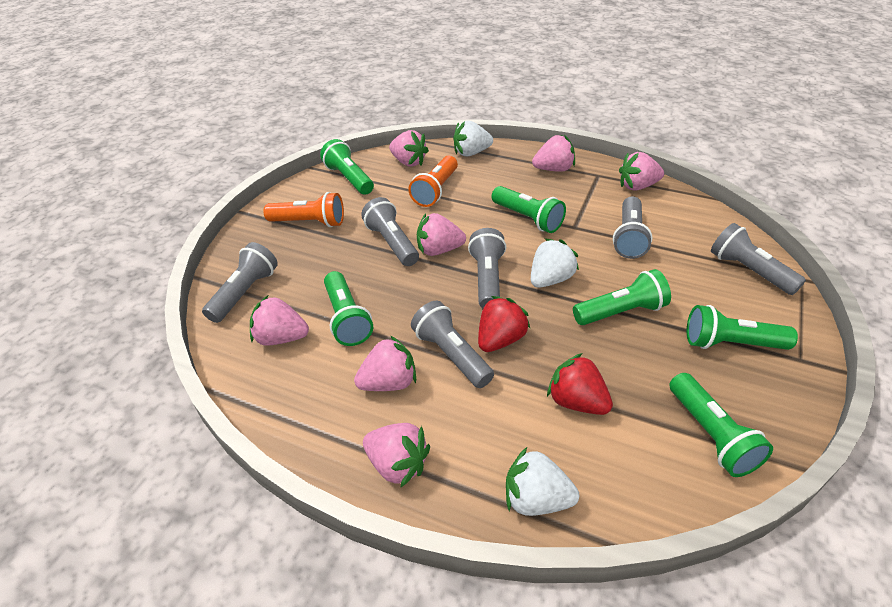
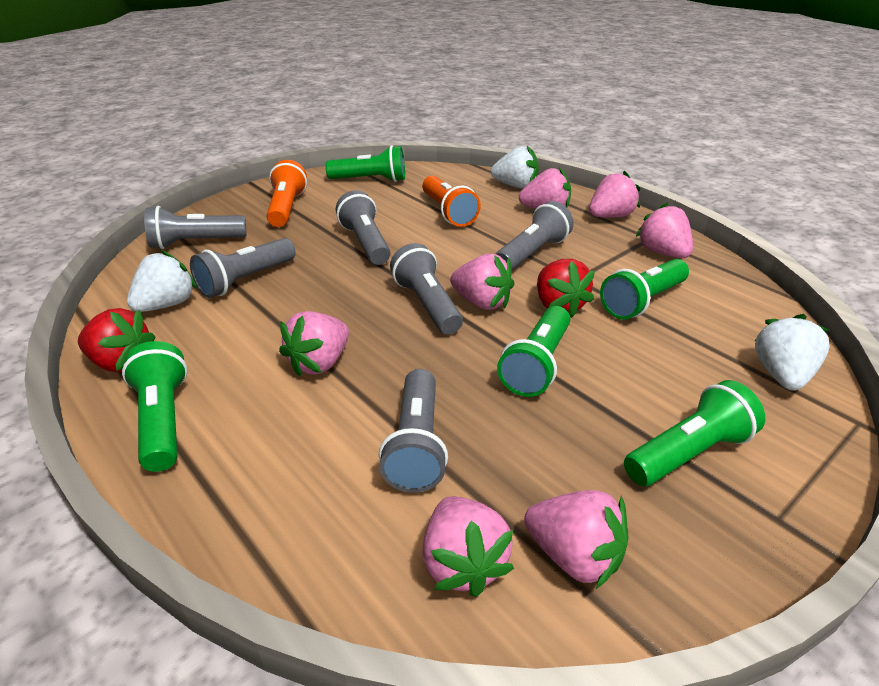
green flashlight: [320,139,374,195] [324,271,373,346] [492,186,566,233] [573,269,671,325] [669,373,773,477] [687,305,798,350] = 6 -> [122,341,188,472] [325,145,405,182] [497,306,570,397] [600,259,689,320] [624,380,765,486] = 5

